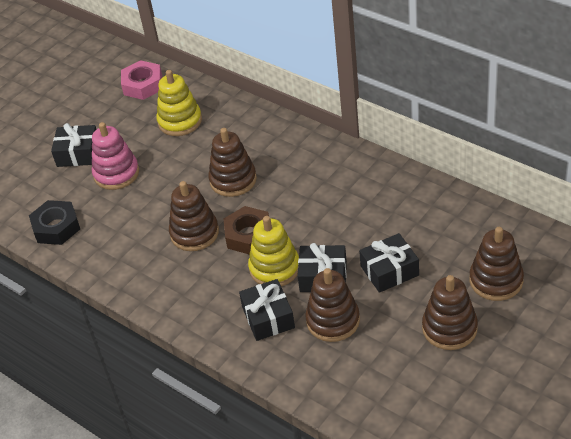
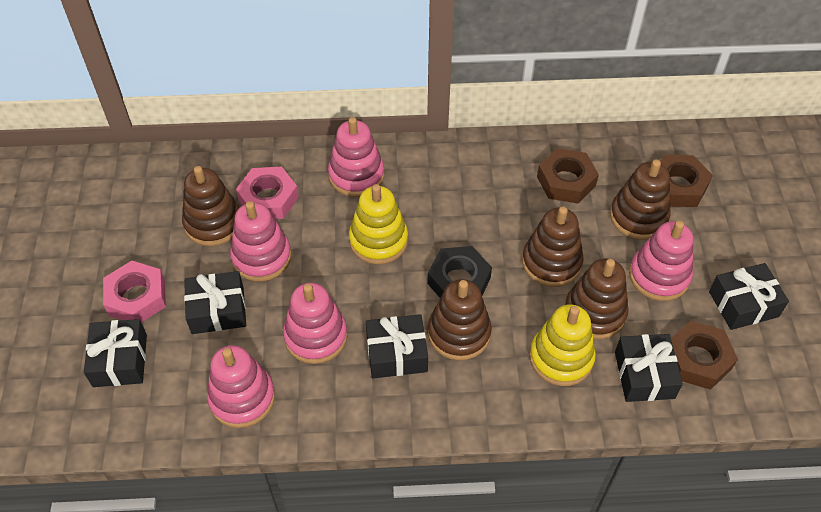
black gift: [51,123,97,167] [239,279,295,341] [297,243,347,292] [359,233,419,293] = 4 -> [84,319,147,387] [184,271,246,334] [366,314,428,378] [615,334,683,402] [709,263,789,330] = 5
brown nut: [224,206,269,255] = 1 -> [537,148,599,204] [660,155,713,207] [671,321,738,390] = 3
pink nut: [121,60,162,100] = 1 -> [103,261,166,323] [236,166,299,219] = 2
pink stacking toy: [92,122,139,190] = 1 -> [207,345,275,428] [230,201,292,281] [283,283,347,364] [328,117,384,197] [629,221,693,301] = 5

